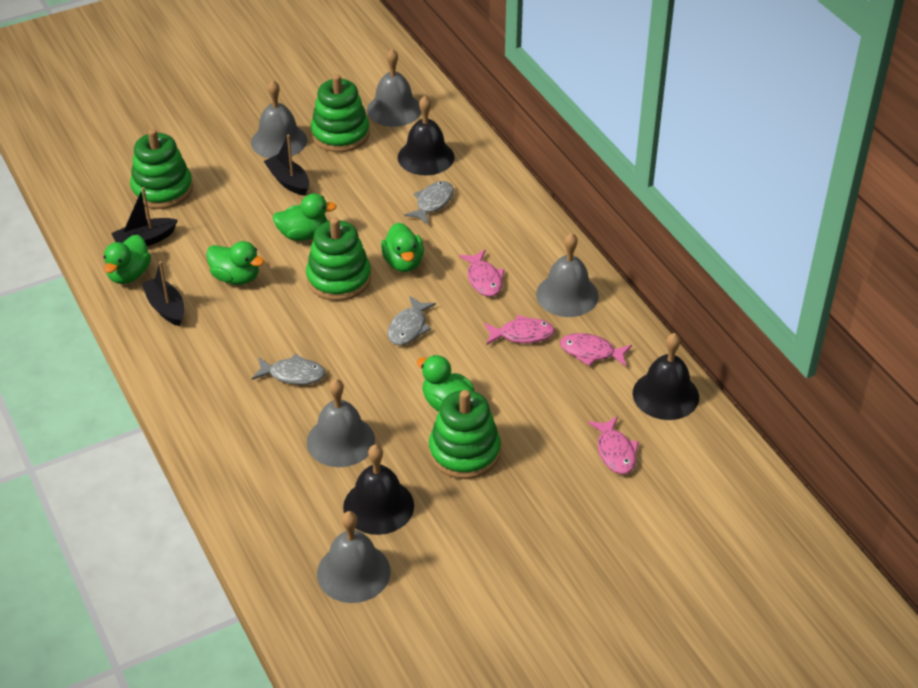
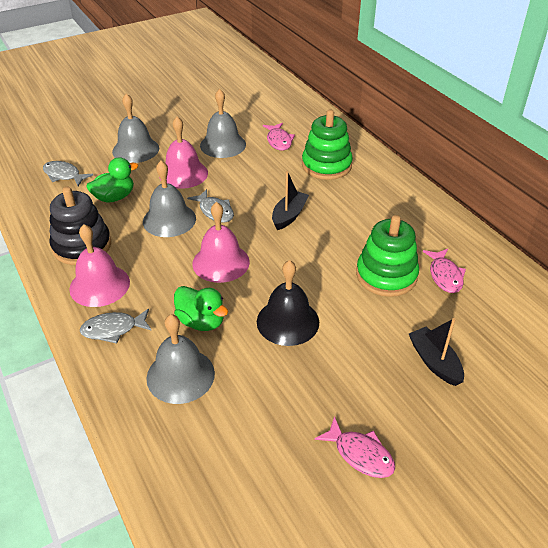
black bell: [343,445,414,535] [398,96,455,175] [633,333,699,420] = 3 -> [257,260,319,346] = 1
black boat: [111,187,178,246] [141,261,184,326] [264,135,309,196] = 3 -> [272,171,309,230] [409,318,464,386] = 2
black stacking toy: none = 0 -> [50,187,111,265] = 1
green duck: [103,235,151,284] [206,241,264,285] [272,193,337,241] [381,223,424,272] [417,355,474,411] = 5 -> [87,157,138,203] [174,286,228,331] = 2
green stacking toy: [130,129,193,209] [306,217,371,301] [311,74,370,152] [429,390,501,479] = 4 -> [302,110,353,180] [356,215,419,297] = 2
grey bell: [251,80,307,158] [307,379,375,467] [317,511,391,603] [367,49,421,127] [536,233,599,317] = 5 -> [112,93,159,163] [143,161,196,237] [146,314,215,404] [200,89,246,158] = 4
pink bell: none = 0 -> [69,224,130,307] [159,117,208,189] [192,202,250,283] = 3
pink fish: [459,250,505,297] [484,315,555,345] [560,333,632,367] [588,416,639,474] = 4 -> [263,123,295,151] [314,416,395,478] [423,249,466,293] = 3

